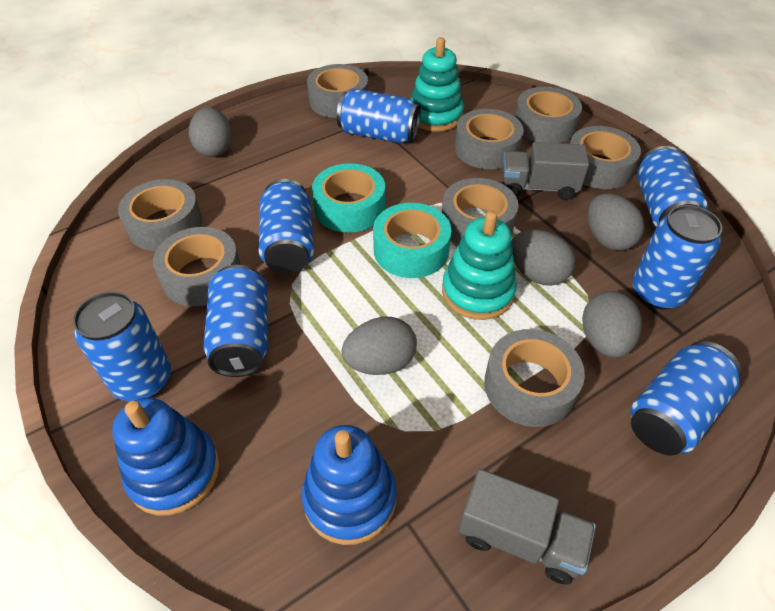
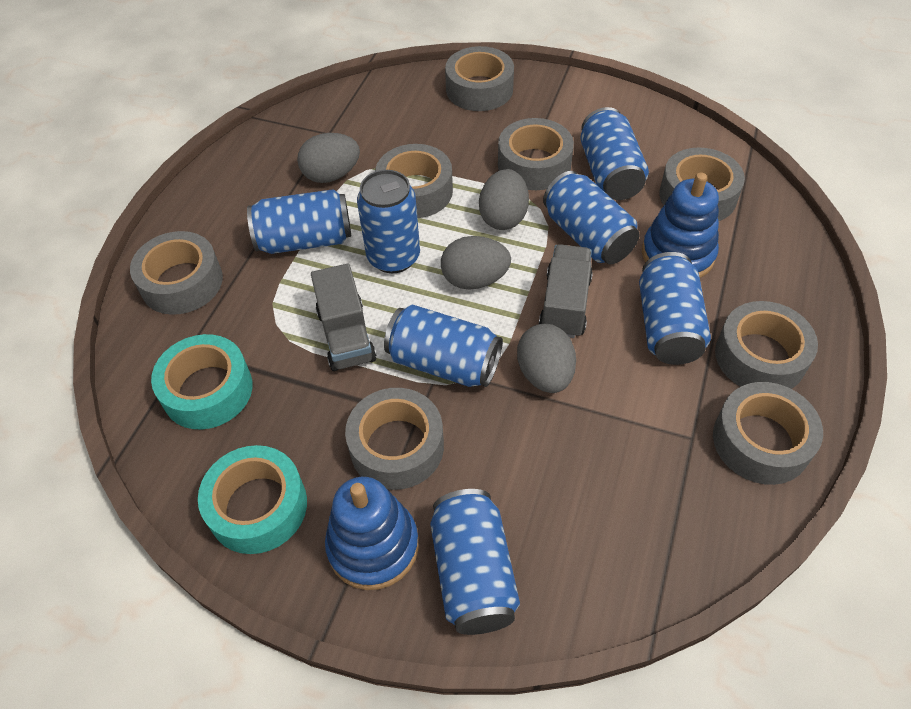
grey egg: [189,107,232,157] [341,317,417,375] [511,230,575,286] [582,291,642,358] [588,193,645,251] = 5 -> [297,133,360,183] [441,236,511,289] [479,169,529,230] [517,324,576,393] = 4
turquoise stacking toy: [410,37,464,132] [442,211,517,320] = 2 -> none = 0

